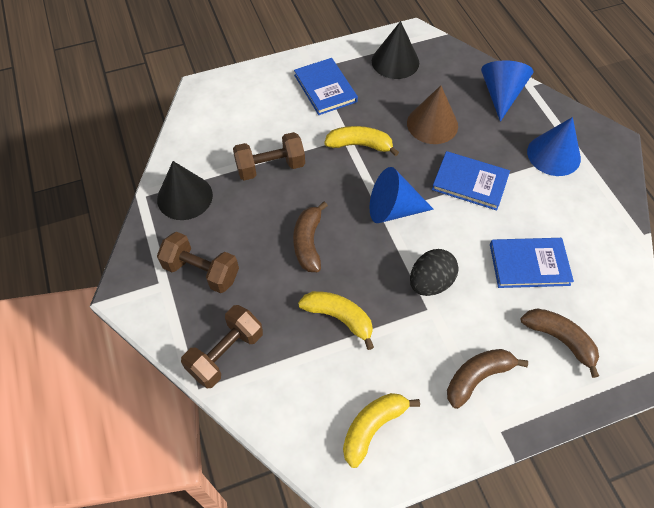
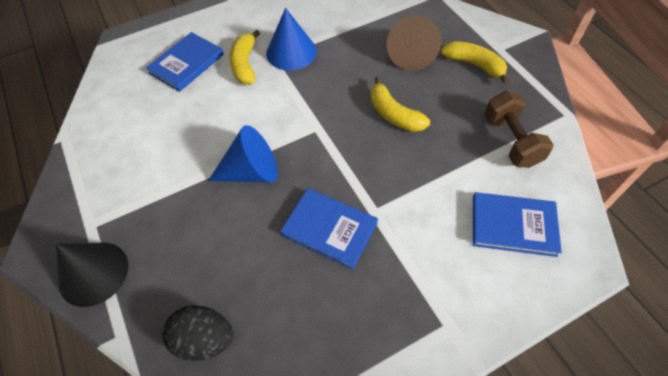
black cone: [157,161,213,220] [372,21,419,79] = 2 -> [56,243,128,307] = 1
blue cone: [369,167,434,223] [481,60,533,122] [527,117,581,176] = 3 -> [208,125,278,183] [266,8,317,71] = 2
brown banana: [293,202,328,272] [447,349,528,409] [521,308,599,378] = 3 -> none = 0
brown dumbbell: [157,232,239,293] [181,305,263,388] [233,132,305,180] = 3 -> [484,91,554,168] = 1

